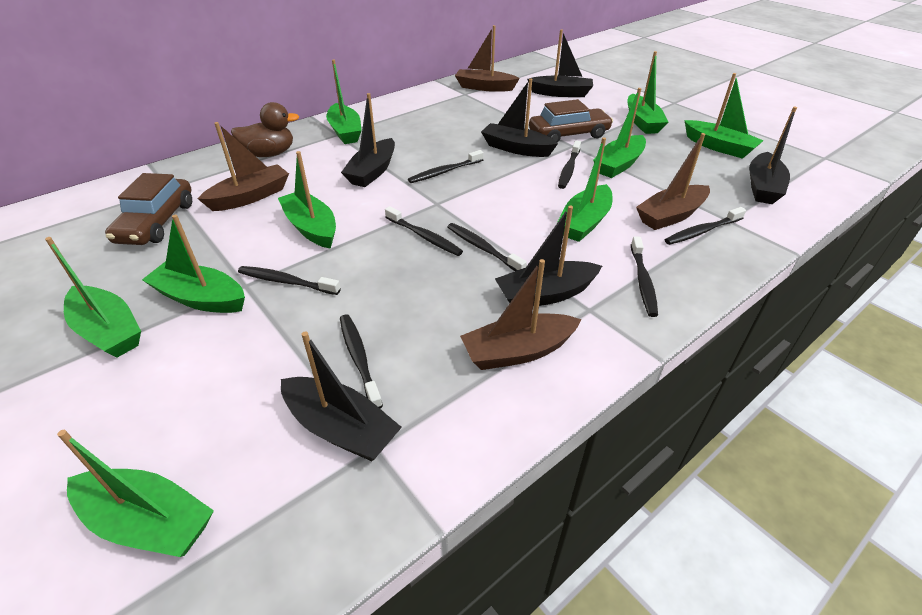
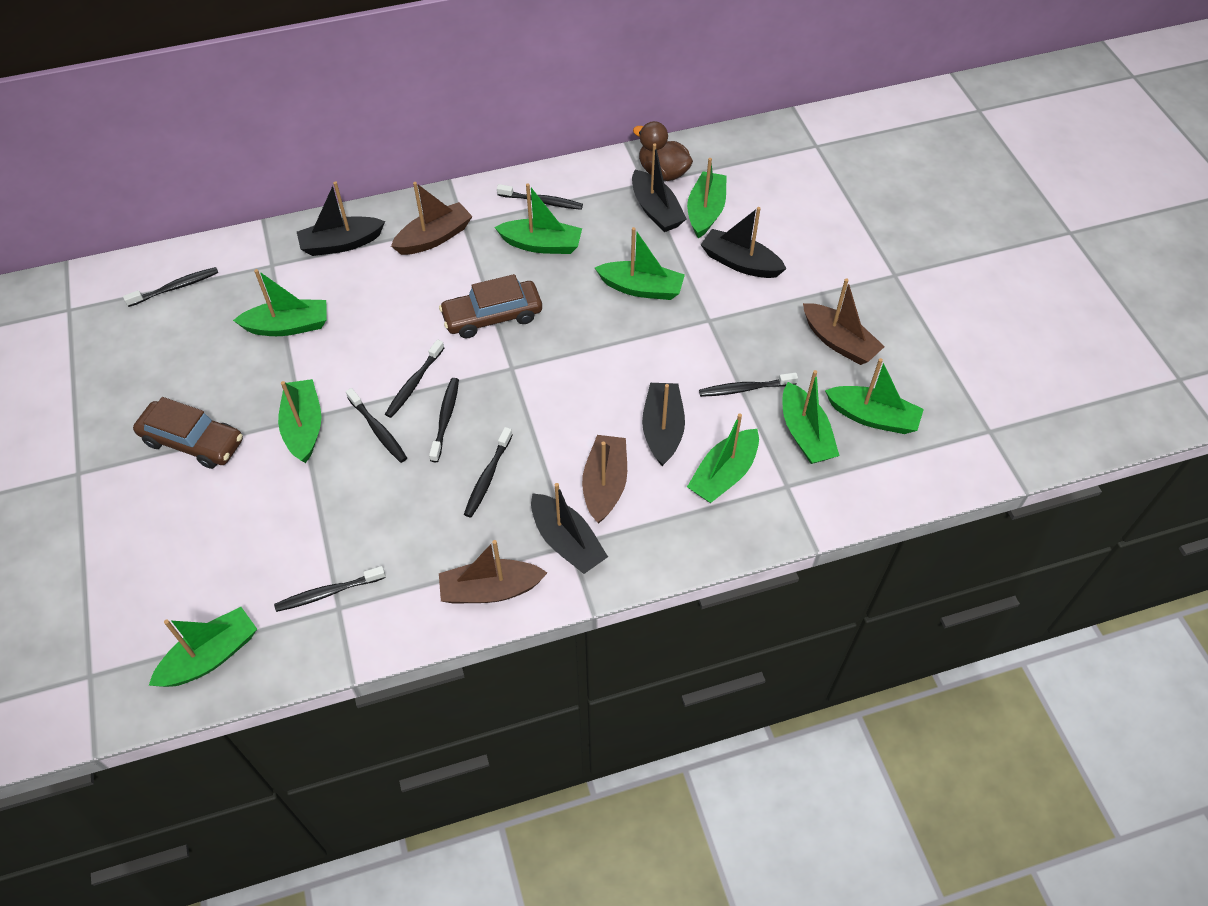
black boat: [281,331,402,461] [341,93,395,187] [481,78,558,157] [495,206,602,307] [527,29,593,97] [749,107,797,204] = 6 -> [297,181,385,256] [531,483,608,574] [632,144,687,232] [642,383,685,466] [701,207,787,278] = 5

